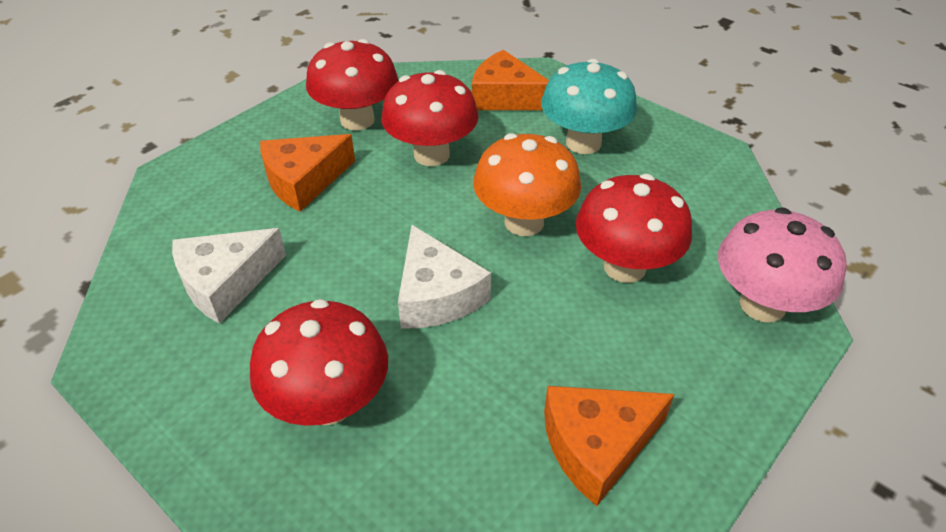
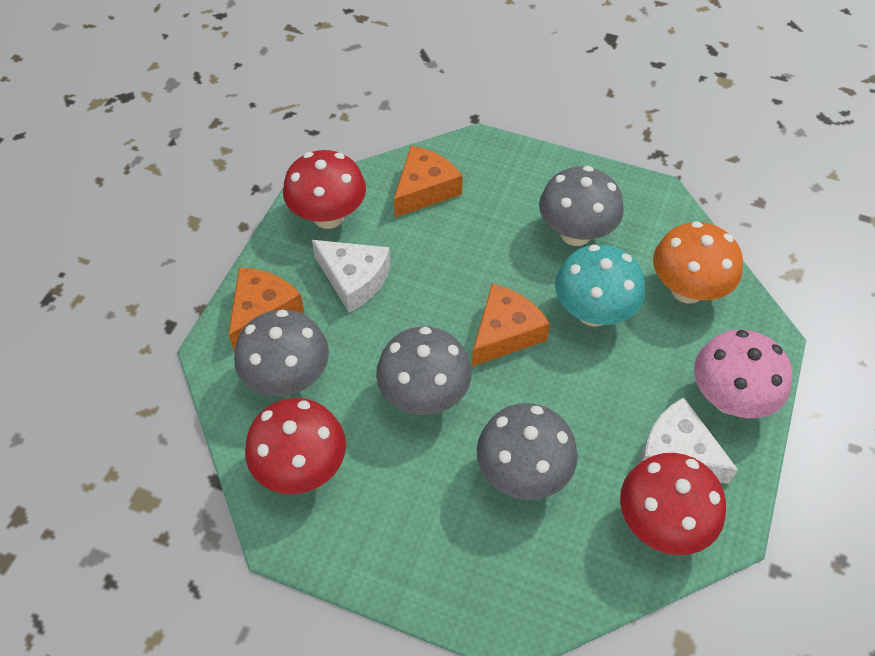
grey mushroom: none = 0 -> [234,310,329,396] [376,327,472,415] [477,403,578,500] [539,166,624,246] = 4
red mushroom: [250,299,388,426] [306,39,398,131] [381,70,478,166] [576,174,692,283] = 4 -> [245,398,346,494] [283,150,366,229] [620,453,726,555] = 3

